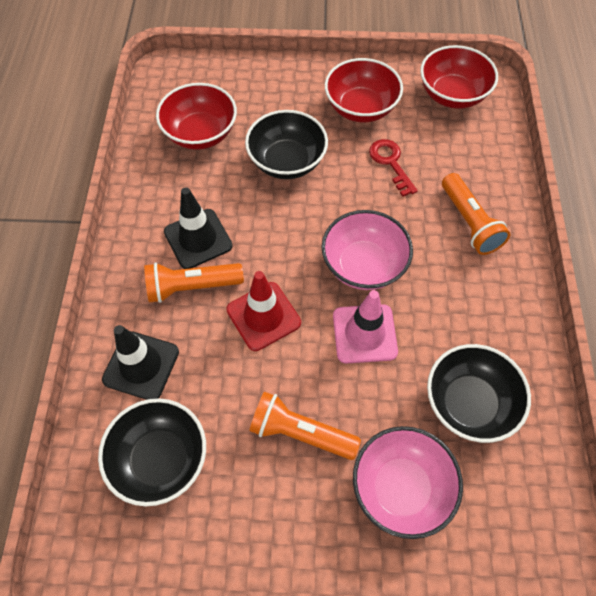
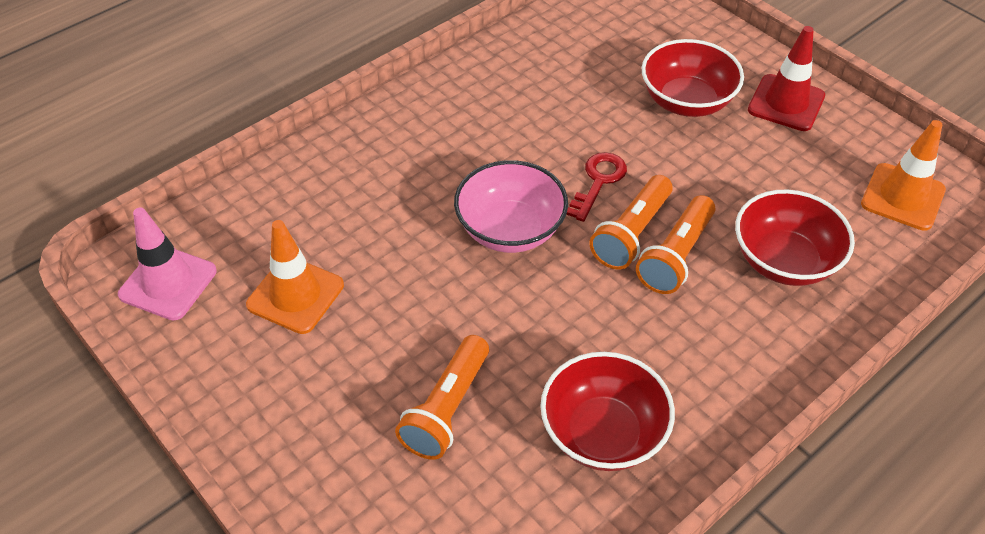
black bowl: [98,398,206,506] [245,110,328,179] [427,344,531,443] = 3 -> none = 0
black traffic cone: [102,325,179,400] [164,187,233,269] = 2 -> none = 0
orange traffic cone: none = 0 -> [246,220,344,334] [861,120,946,231] = 2
pink bowl: [321,210,413,290] [353,426,463,539] = 2 -> [454,160,568,253] = 1

